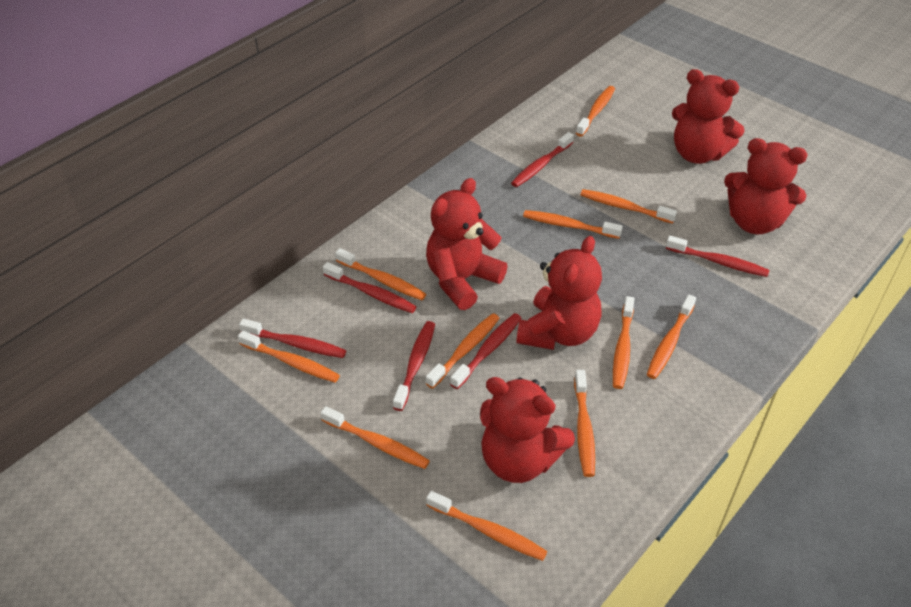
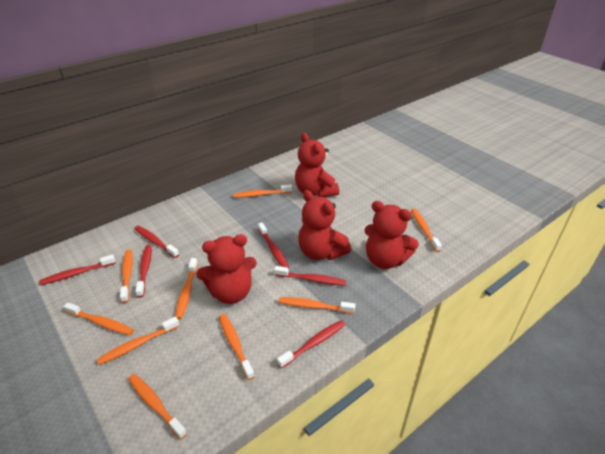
orange toothbrush: [238,331,340,383] [321,406,430,469] [335,248,426,300] [426,313,500,389] [426,491,548,561] [523,210,623,239] [574,370,595,477] [576,86,615,137] [580,189,677,224] [613,296,634,389] [647,295,696,379] = 11 -> [64,303,134,335] [97,317,179,365] [120,250,133,303] [128,374,187,439] [175,258,198,319] [219,314,255,380] [234,185,292,198] [278,297,356,314] [411,209,442,252] = 9
red teddy bear: [426,178,508,310] [480,377,575,483] [516,236,602,350] [672,69,745,164] [724,138,808,234] = 5 -> [196,234,257,304] [295,133,339,197] [298,190,351,260] [365,201,419,269] = 4

